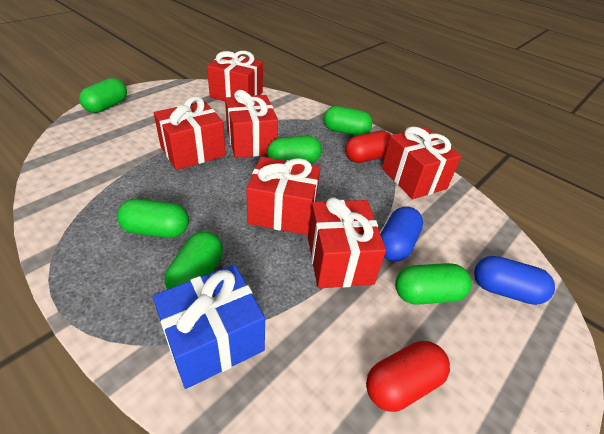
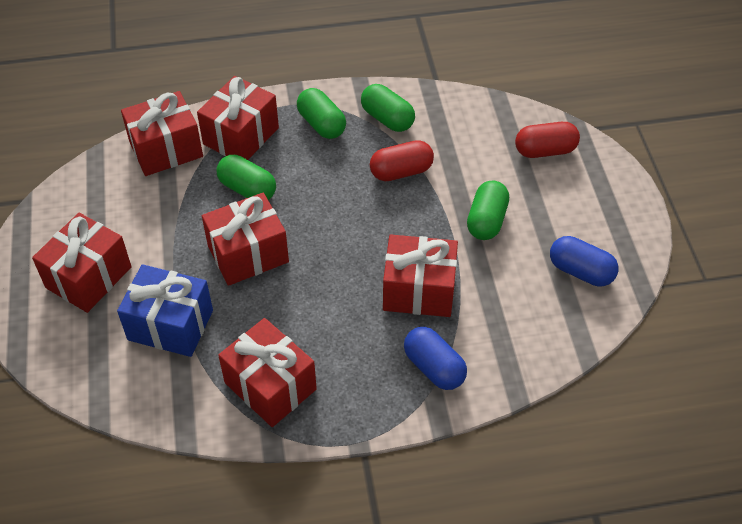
green capsule: [79,78,127,113] [117,199,189,238] [165,231,223,289] [267,136,322,163] [324,106,372,136] [395,263,471,305] = 6 -> [216,155,276,200] [297,88,346,139] [361,84,415,132] [467,181,509,240] = 4

